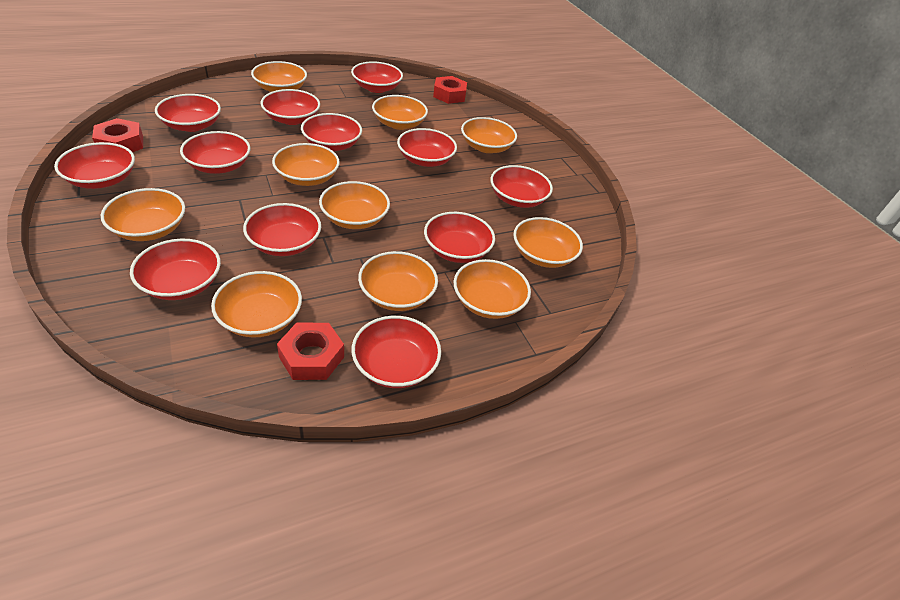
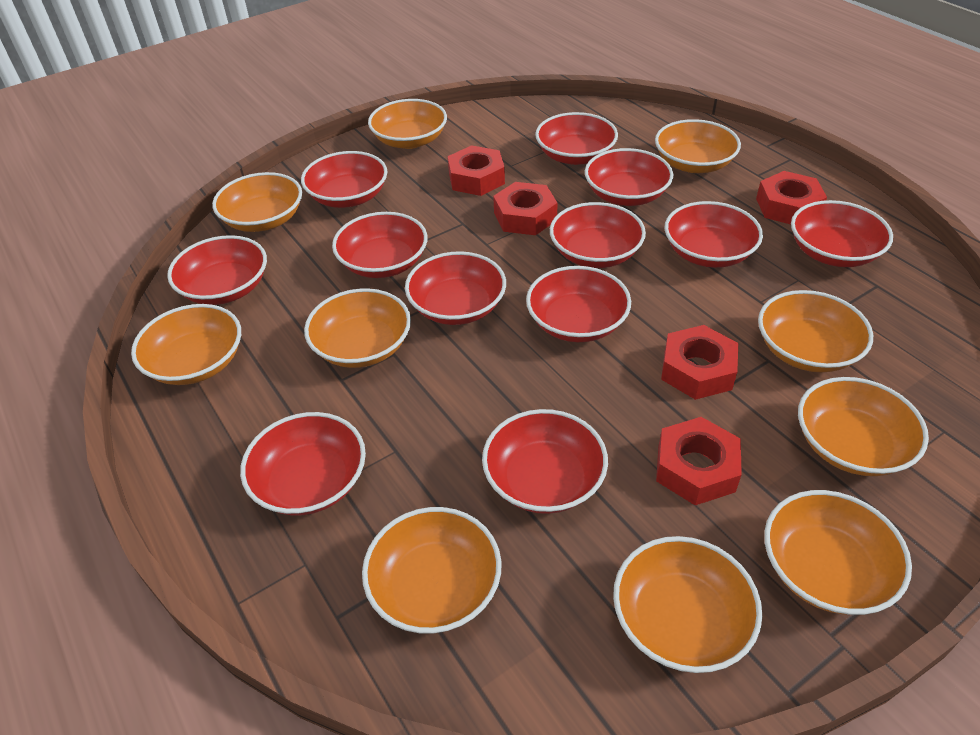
red nut: [92,118,143,152] [277,322,344,380] [433,76,467,104] = 3 -> [448,145,505,196] [493,182,558,235] [656,417,742,505] [661,325,738,400] [756,171,827,224] = 5

